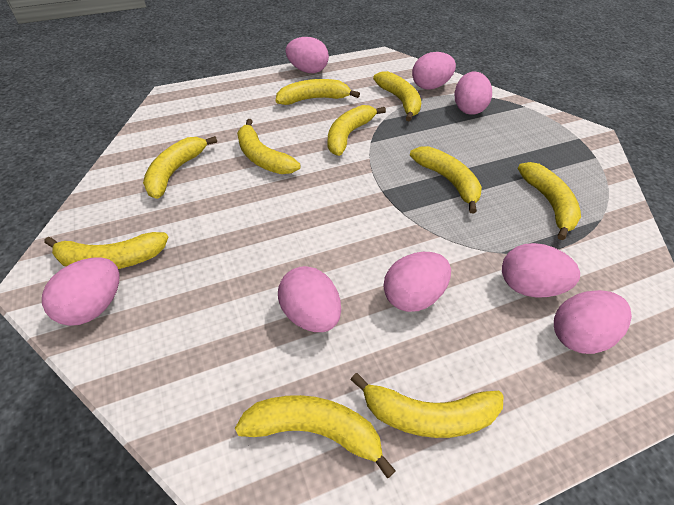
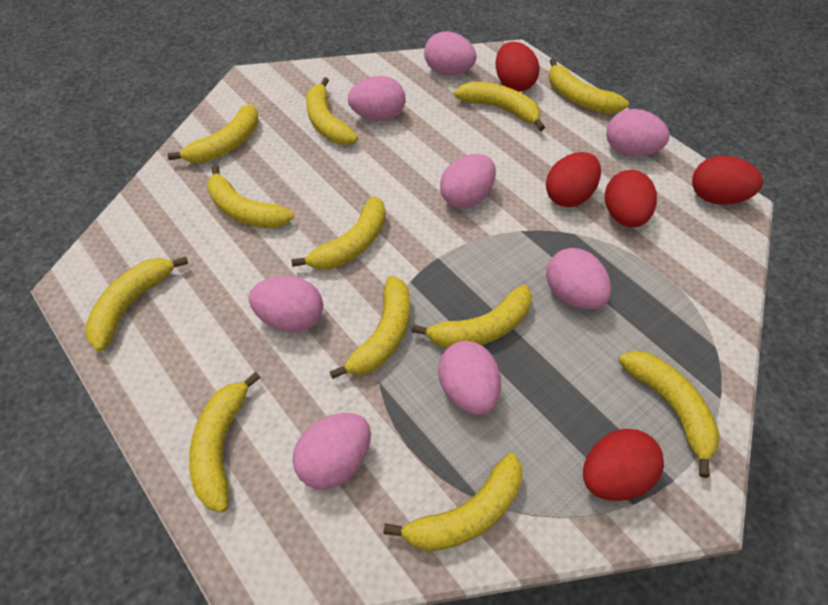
red egg: none = 0 -> [496,42,540,92] [546,152,601,207] [583,429,664,501] [605,170,657,227] [692,156,763,205] = 5
yellow banana: [44,232,168,269] [143,136,217,199] [235,395,396,478] [237,119,300,174] [275,79,360,105] [328,105,386,156] [351,373,504,438] [373,71,421,122] [410,146,482,214] [518,162,581,240] = 10 -> [85,256,188,352] [168,104,259,163] [189,372,261,513] [207,165,294,229] [291,196,386,270] [306,77,358,145] [330,276,410,379] [383,453,522,552] [411,285,532,349] [454,82,545,131] [549,58,629,114] [619,351,720,478] = 12

